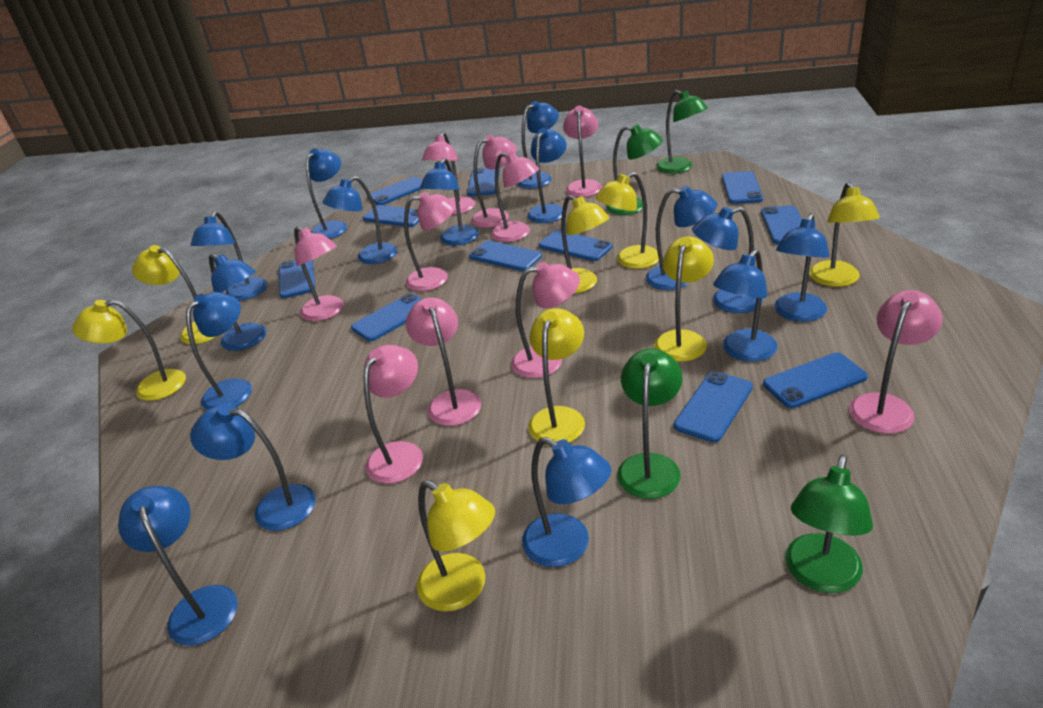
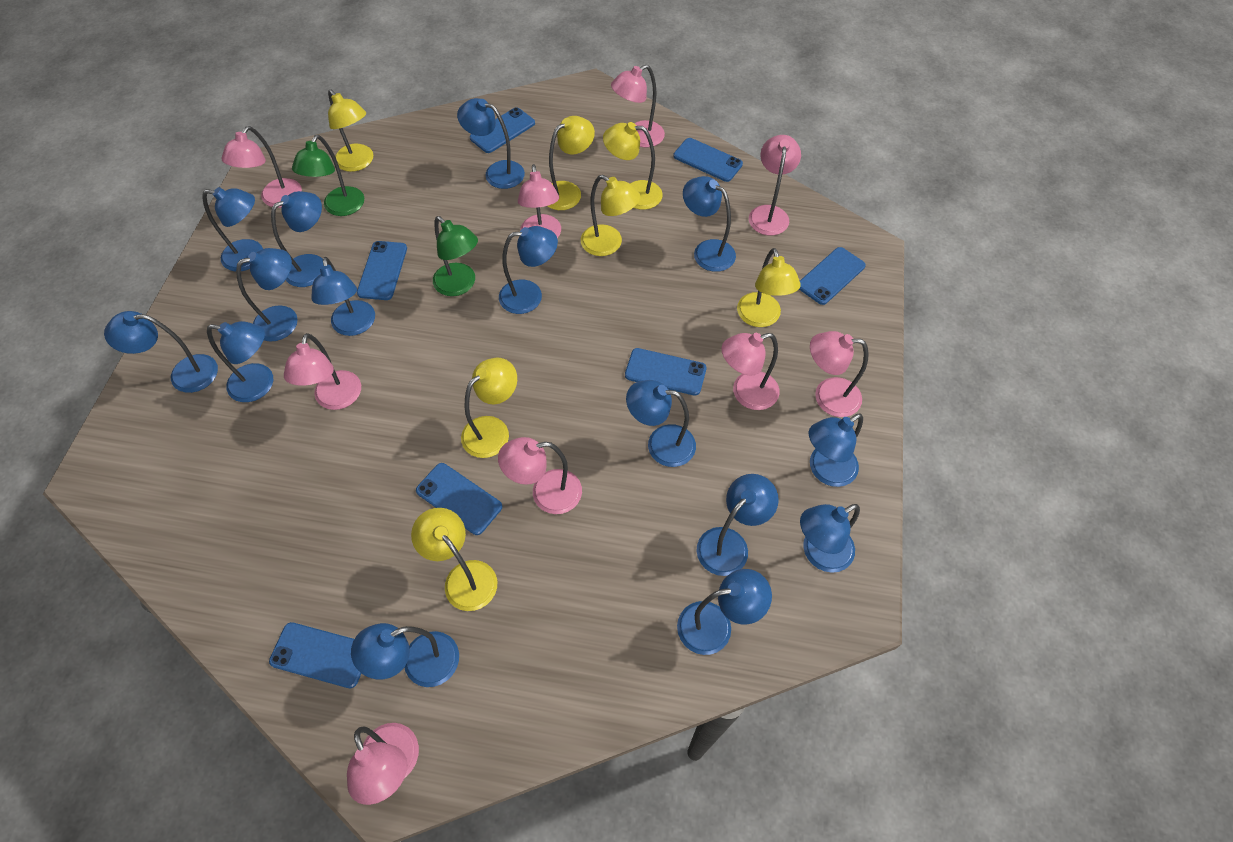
blue phone: [279,260,315,298] [351,293,422,342] [363,205,419,227] [367,176,423,205] [467,168,500,196] [469,240,542,271] [539,230,612,261] [674,371,753,443] [722,171,763,204] [761,205,802,244] [763,353,868,408] = 11 -> [269,622,361,688] [357,241,407,300] [416,463,502,535] [470,107,535,153] [625,348,707,396] [673,138,743,182] [799,247,866,305] = 7
green lamp: [606,124,663,215] [617,348,682,499] [656,90,708,174] [785,455,873,593] = 4 -> [292,135,364,216] [433,216,478,296] = 2
pink lamp: [294,226,344,321] [364,345,423,484] [404,192,456,291] [406,297,481,426] [422,132,475,215] [471,135,517,228] [491,152,539,242] [511,262,580,378] [563,106,602,197] [849,290,943,434] = 10 -> [221,126,302,208] [284,333,361,410] [347,723,419,805] [498,437,582,514] [518,164,561,238] [611,65,665,148] [721,333,779,410] [749,135,801,235] [810,331,869,417] = 9
yellow lamp: [72,299,186,401] [132,245,217,344] [417,480,495,612] [528,308,585,445] [561,195,609,293] [595,172,659,269] [654,237,714,362] [809,182,880,287] = 8 -> [328,89,373,172] [411,508,497,611] [461,358,517,458] [548,116,595,210] [581,175,640,256] [603,122,663,210] [737,248,801,327] = 7

